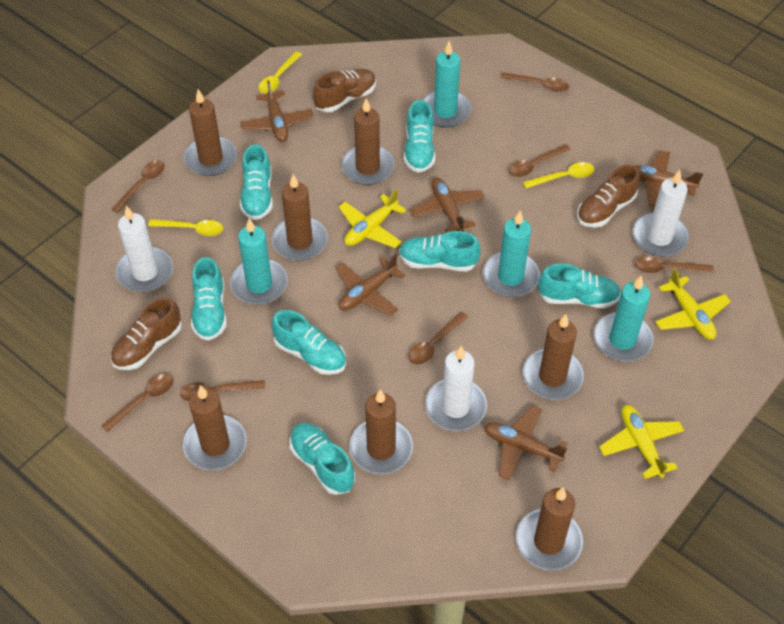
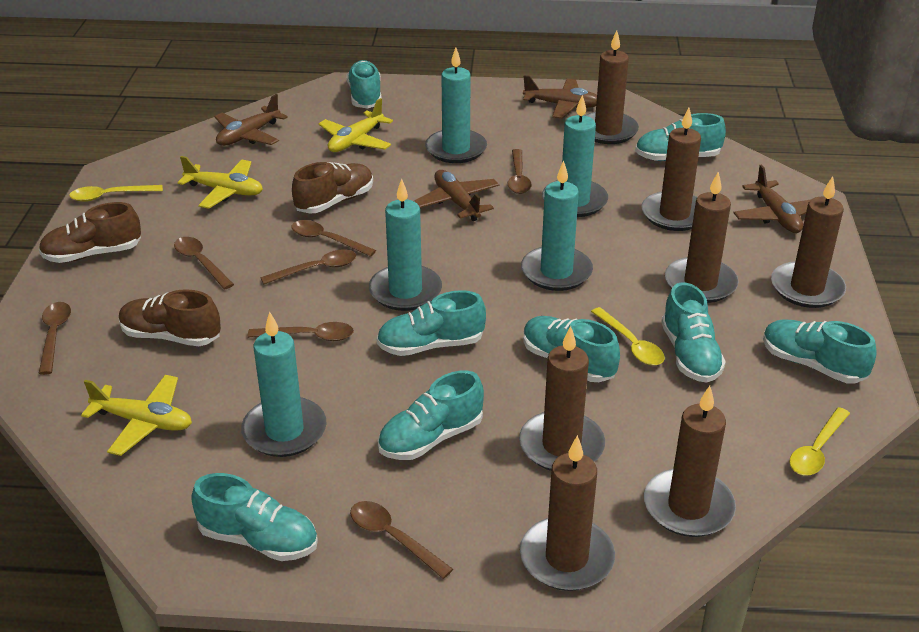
brown plane: [240,80,313,142] [336,253,406,316] [410,178,485,233] [484,405,568,480] [635,150,703,206] = 5 -> [214,94,288,146] [414,170,500,221] [523,75,597,119] [733,165,810,233] = 4
turquoise candle: [230,218,288,305] [423,41,471,127] [483,211,540,297] [594,276,654,362] = 4 -> [241,311,327,457] [369,179,442,311] [425,48,487,163] [521,161,593,291] [542,95,608,217] = 5
turquoise shoe: [191,257,227,341] [240,144,273,220] [272,310,346,375] [290,423,355,495] [399,231,481,271] [404,100,435,173] [538,263,621,308] = 7 -> [191,473,318,561] [347,60,381,109] [377,290,486,356] [378,370,484,460] [524,316,620,382] [635,113,726,161] [661,282,726,383] [763,319,877,383] = 8
white candle: [116,206,173,292] [425,346,487,431] [633,170,689,257] = 3 -> none = 0

